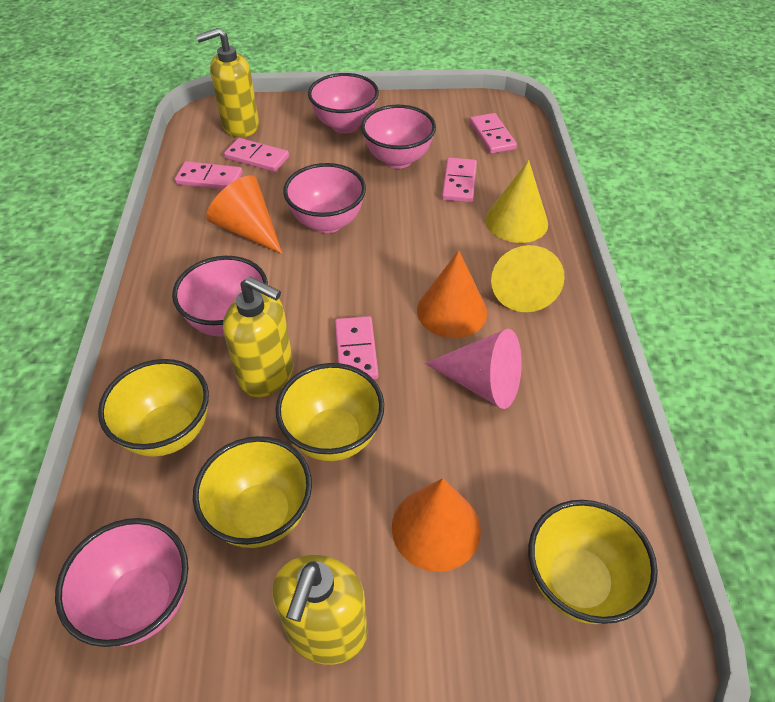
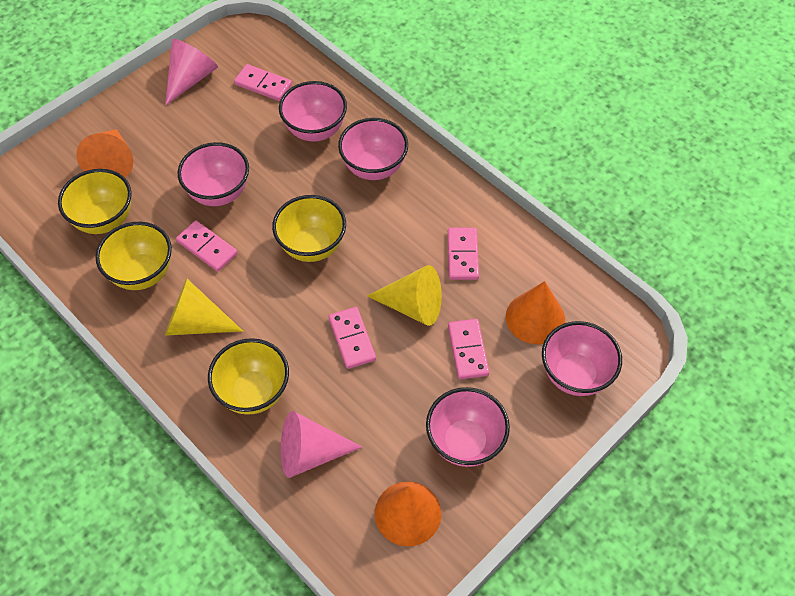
pink cone: [425,329,522,409] = 1 -> [165,39,218,106] [281,411,362,478] = 2
yellow soap dispenser: [196,28,259,137] [223,276,294,397] [272,555,367,665] = 3 -> none = 0

